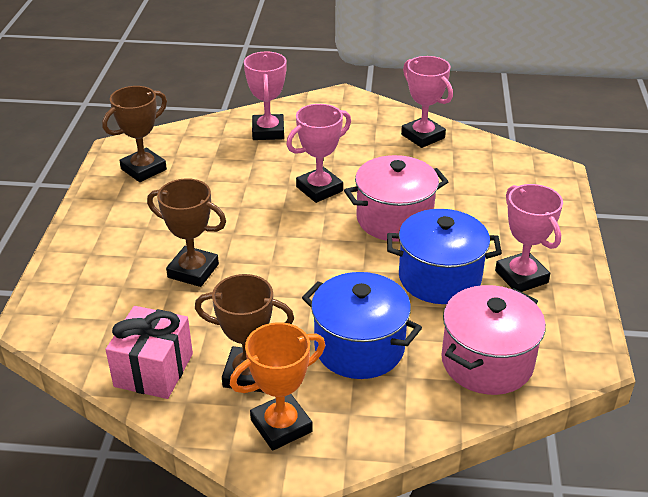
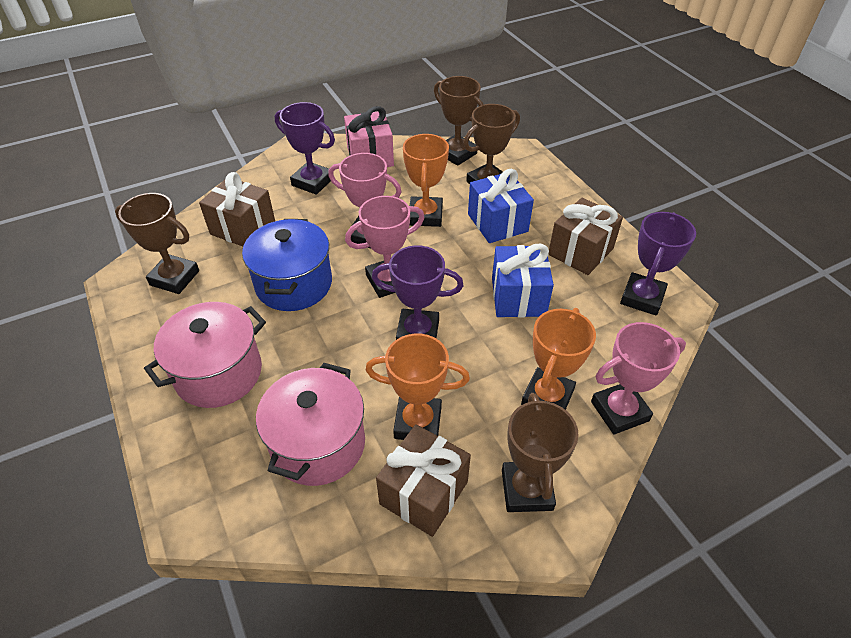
blue gift: none = 0 -> [468,169,534,243] [492,244,554,317] = 2
blue pot: [302,272,422,379] [387,209,502,304] = 2 -> [242,219,332,311] = 1
brown gift: none = 0 -> [199,172,275,247] [376,424,471,537] [548,198,623,275] = 3
brown trophy: [102,86,167,182] [147,178,226,287] [195,274,294,392] = 3 -> [115,193,199,294] [434,76,484,166] [463,104,520,184] [502,393,579,512] = 4
orange trophy: [230,322,325,451] = 1 -> [366,334,470,440] [403,134,449,227] [521,308,596,410] = 3
pink trophy: [244,51,287,140] [286,104,351,203] [401,56,453,148] [495,184,563,292] = 4 -> [328,153,402,248] [345,196,425,298] [591,322,686,435] = 3
purple trophy: none = 0 -> [275,102,335,195] [372,245,463,340] [620,212,696,315] = 3

